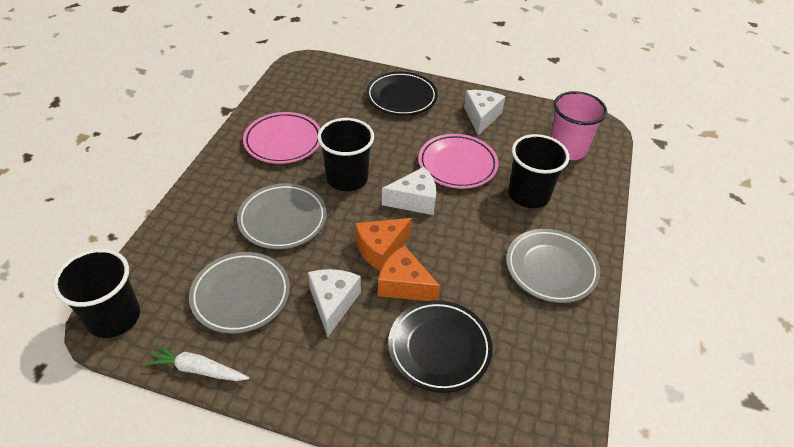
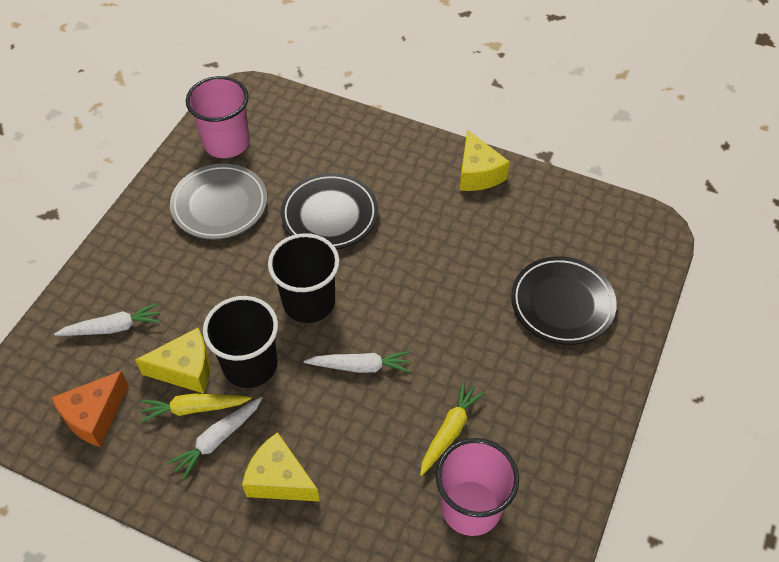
black cup: [53,249,140,338] [317,118,374,191] [508,134,569,208] = 3 -> [203,296,278,388] [268,233,340,323] = 2
grey plate: [189,252,290,334] [237,183,327,249] [506,229,600,303] = 3 -> [170,163,267,240] = 1
orange cheese: [355,218,412,271] [378,245,440,301] = 2 -> [52,371,129,447] = 1
pink cup: [550,91,607,160] = 1 -> [186,76,250,158] [436,438,519,536] = 2
pink plate: [243,112,320,164] [418,134,499,189] = 2 -> none = 0
white carrot: [144,344,249,381] = 1 -> [54,303,161,336] [167,397,262,480] [304,351,411,373] = 3
white cheese: [308,269,361,337] [382,167,436,215] [464,90,506,135] = 3 -> none = 0
yellow carrot: none = 0 -> [140,394,252,423] [420,381,485,476] = 2
yellow cheese: none = 0 -> [135,328,210,394] [242,432,320,502] [459,129,510,191] = 3

